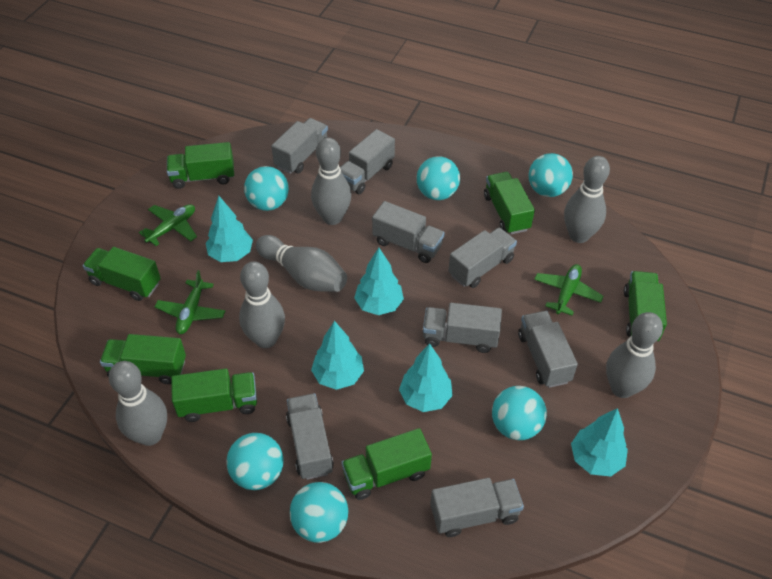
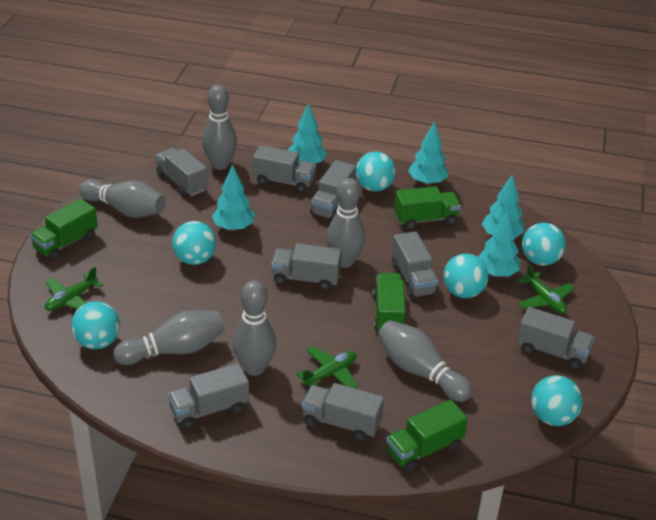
green truck: [83,247,161,301] [100,334,186,384] [167,142,234,189] [171,368,257,422] [342,428,432,500] [484,172,535,234] [624,271,667,341] = 7 -> [30,198,98,260] [373,273,406,331] [386,399,468,472] [394,186,461,229] = 4

